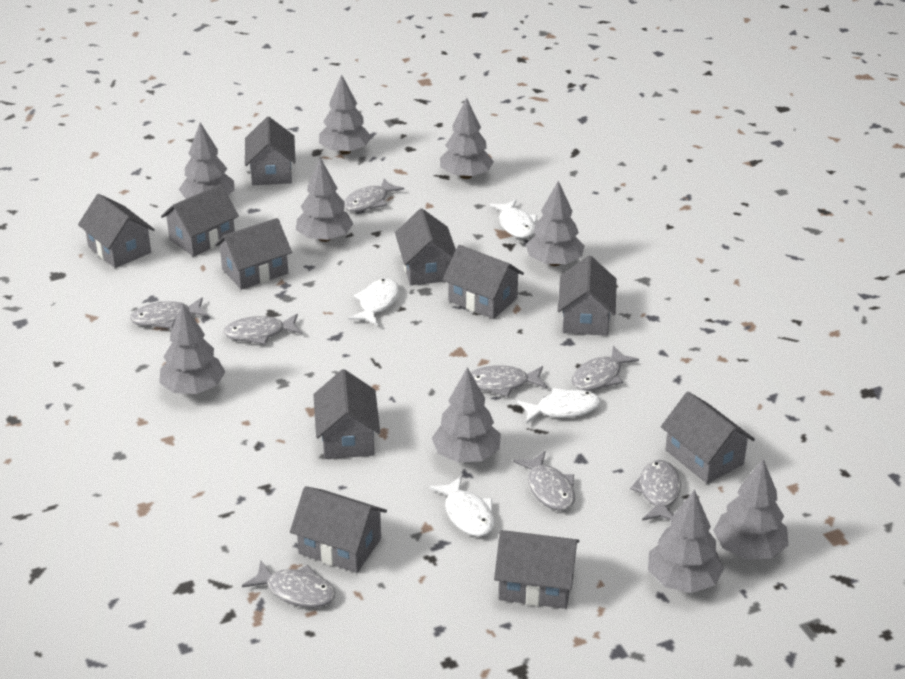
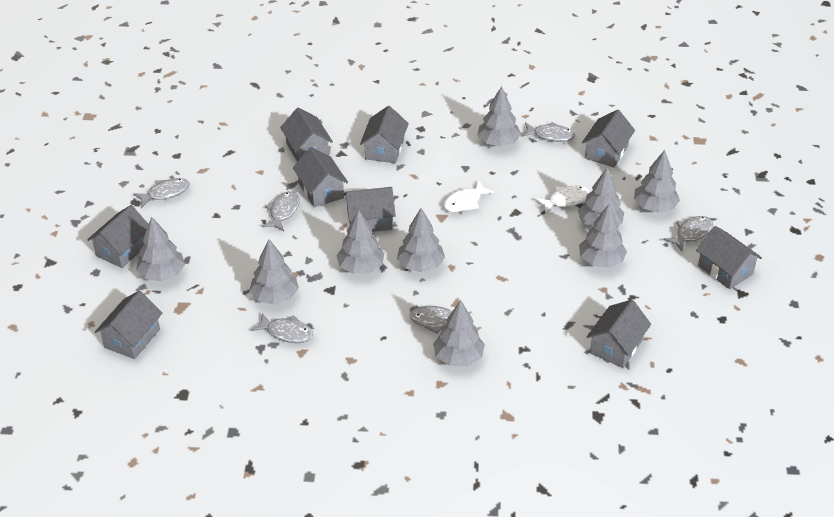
grey fish: [130,297,209,329] [223,314,302,345] [242,561,336,608] [344,178,404,212] [471,365,547,397] [513,451,575,511] [572,346,639,391] [630,460,681,521] = 8 -> [133,178,190,207] [251,313,313,343] [262,191,300,231] [410,306,471,334] [521,122,575,142] [664,216,713,251] = 6
grey house: [78,194,155,268] [161,184,239,257] [214,218,292,290] [245,117,296,185] [290,486,387,573] [313,369,380,459] [395,209,456,285] [443,245,524,319] [494,530,579,609] [558,256,617,336] [661,392,755,484] = 11 -> [87,205,148,268] [95,291,162,359] [280,107,333,162] [293,147,348,207] [344,187,396,232] [360,106,409,163] [582,110,635,168] [587,300,651,368] [696,226,762,289] = 9
white fish: [348,278,400,326] [429,476,494,537] [490,199,537,238] [517,388,601,424] = 4 -> [443,181,494,212] [535,186,590,213] = 2

